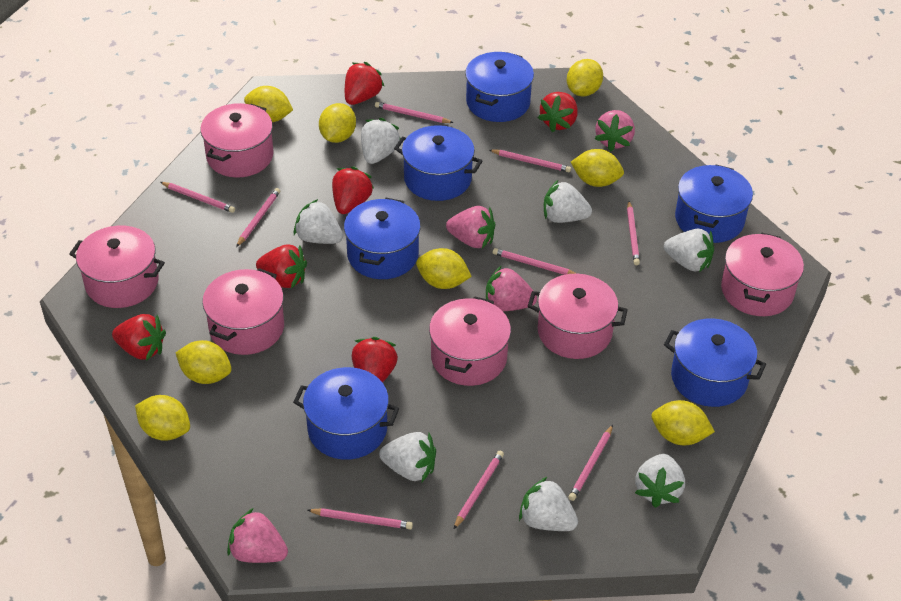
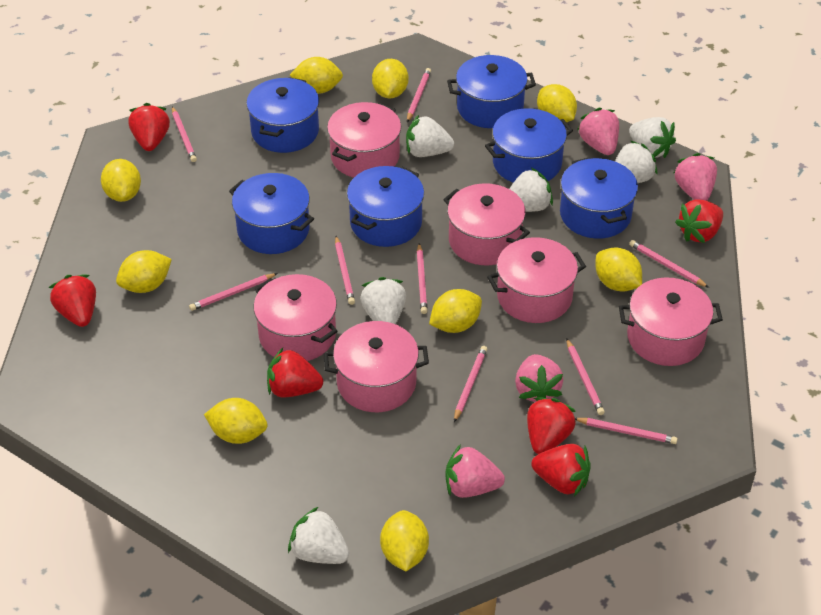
white strawberry: [294,199,343,244] [361,118,401,164] [379,432,436,482] [519,476,578,531] [544,180,592,223] [635,454,685,508] [664,229,714,272] = 7 -> [288,507,349,564] [360,277,406,324] [406,115,454,157] [509,168,553,212] [615,140,657,183] [629,117,676,158] = 6
yellow lemon: [135,395,190,441] [176,340,232,384] [244,86,293,122] [319,103,356,143] [416,248,472,289] [567,59,603,96] [571,149,624,187] [651,400,715,445] = 8 -> [101,159,141,202] [116,250,172,293] [204,398,267,444] [290,57,343,94] [372,59,408,99] [380,510,429,571] [429,289,482,333] [537,84,577,123] [595,247,642,292] = 9

